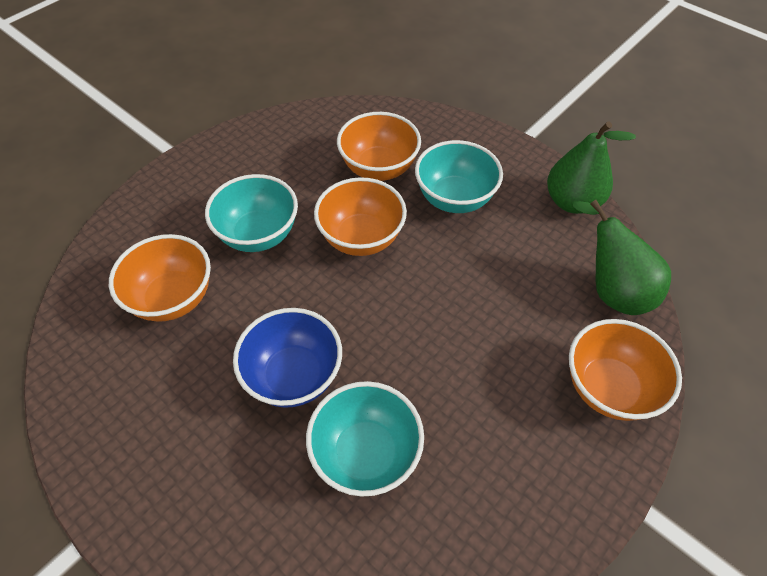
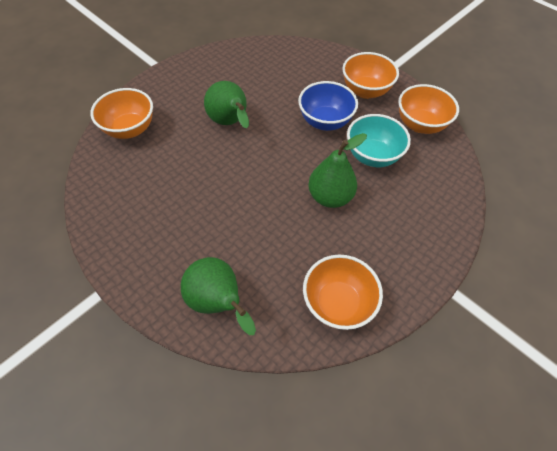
green pear: [547,121,636,214] [573,200,671,315] = 2 -> [181,257,256,335] [204,81,249,129] [308,133,367,208] = 3
turquoise bowl: [205,174,298,252] [306,381,424,497] [415,140,503,213] = 3 -> [347,114,411,167] = 1

